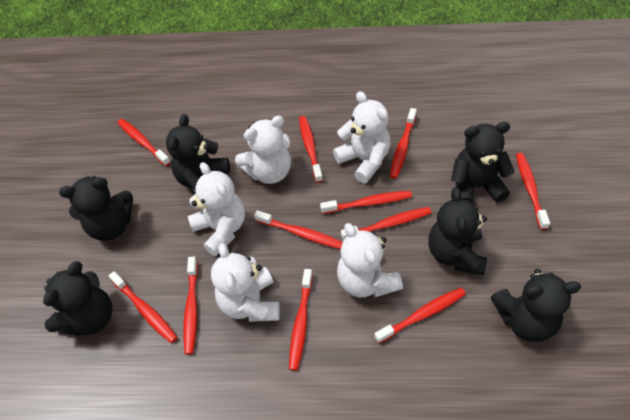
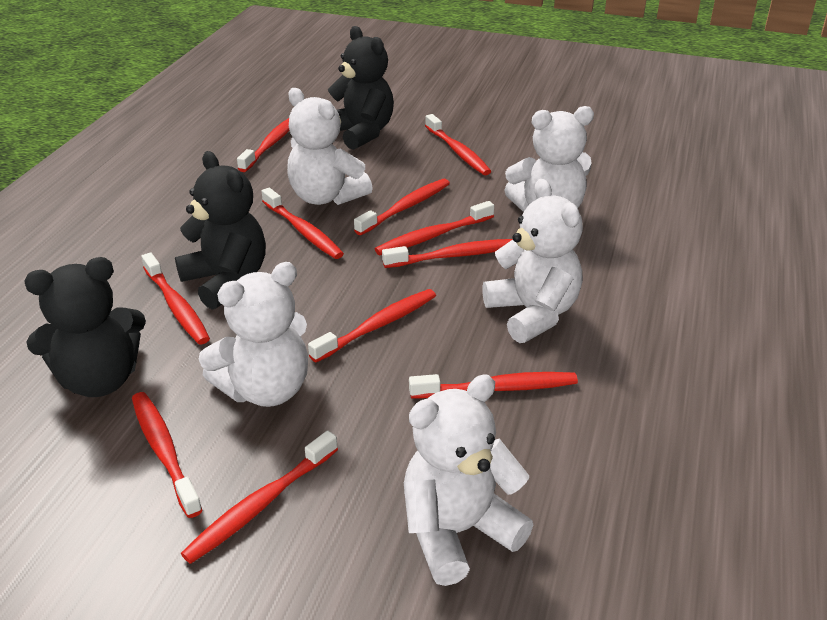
black teddy bear: [43,261,113,336] [59,176,133,241] [166,114,230,194] [428,187,487,275] [451,122,515,204] [491,269,581,342] = 6 -> [24,257,146,397] [175,151,266,310] [328,26,394,150] = 3

